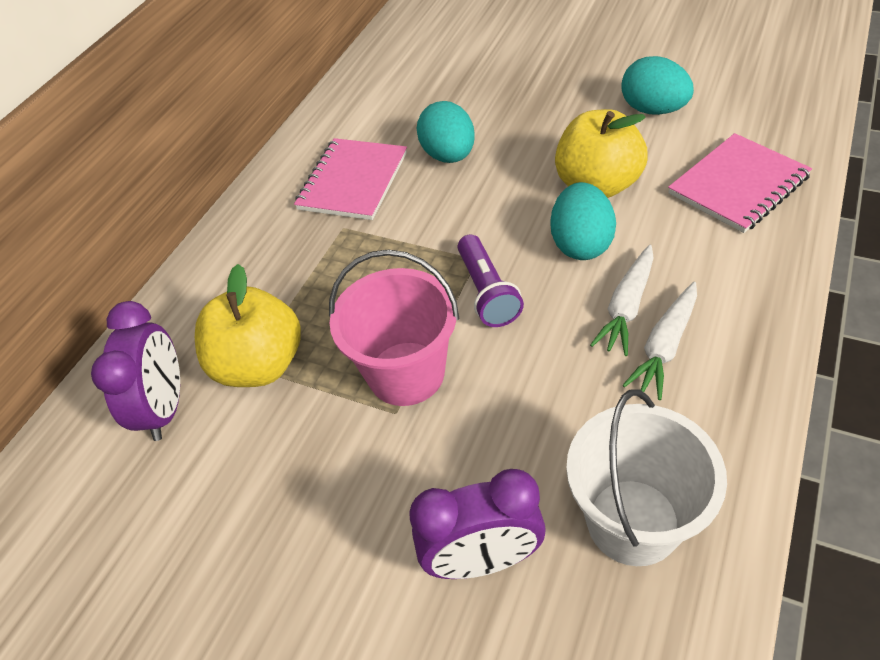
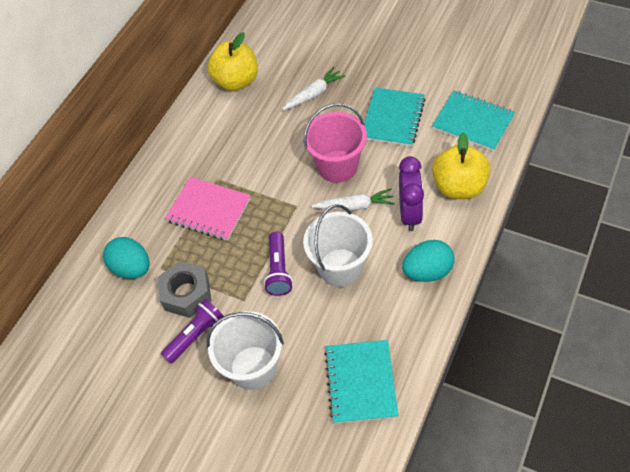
grey nut: none = 0 -> [158,261,211,318] = 1
pink notebook: [294,138,407,220] [668,133,812,233] = 2 -> [165,177,251,241] = 1
purple clock: [91,301,180,441] [409,469,546,579] = 2 -> [399,156,424,231] = 1
purple flashlight: [458,234,524,327] = 1 -> [161,299,224,363] [264,231,293,296] = 2
turquoise egg: [417,101,475,163] [550,182,616,260] [621,56,694,115] = 3 -> [103,237,150,279] [402,240,455,282] = 2
turquoise notebook: none = 0 -> [324,340,398,424] [364,87,425,147] [432,91,515,151] = 3
white bucket: [566,389,727,566] = 1 -> [207,311,284,390] [303,204,373,287] = 2

